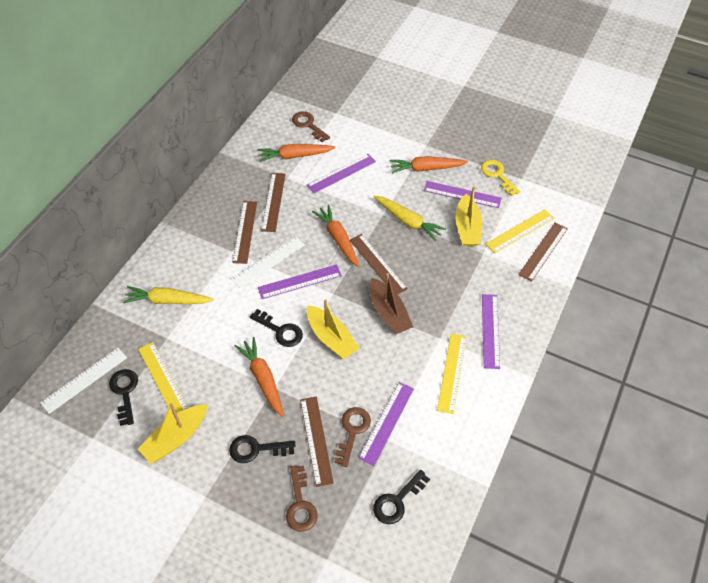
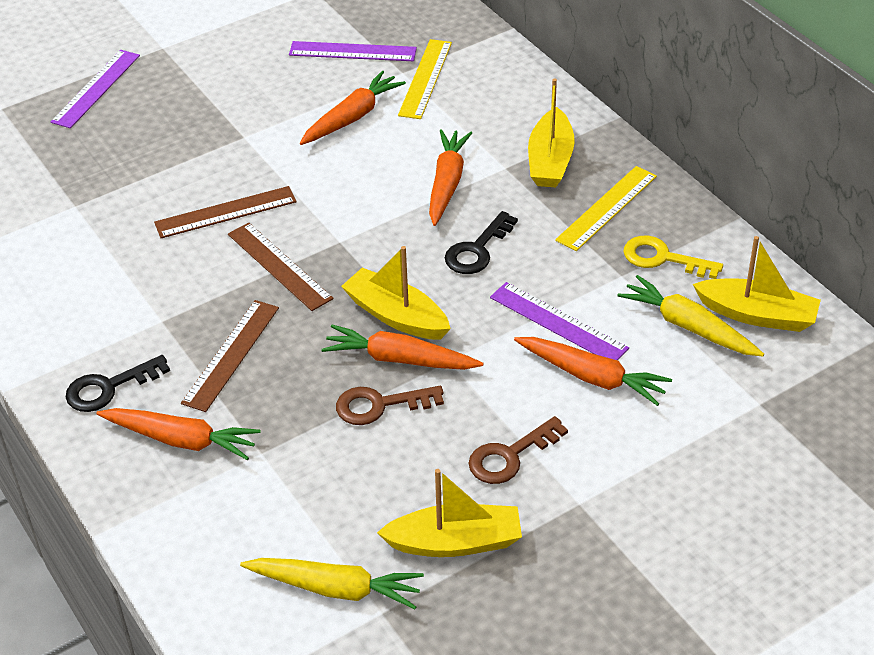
black key: [109,369,138,426] [229,435,295,463] [250,309,303,347] [373,470,430,524] = 4 -> [66,355,170,412] [445,211,518,274] = 2
brown boat: [369,273,413,334] = 1 -> none = 0
brown key: [286,465,318,532] [292,111,330,142] [335,407,371,467] = 3 -> [336,386,444,425] [468,416,568,484] = 2
brown ruler: [232,201,257,264] [261,173,285,232] [300,397,334,487] [350,234,408,295] [518,222,568,282] = 5 -> [154,186,297,238] [181,300,279,412] [228,223,334,311] = 3
orange carrot: [235,337,284,417] [258,144,336,162] [312,205,359,267] [390,156,468,174] = 4 -> [96,408,261,460] [300,71,406,145] [321,325,484,370] [429,129,472,226] [514,337,672,406] = 5
purple ruler: [258,264,342,299] [307,154,376,193] [358,382,414,466] [424,181,501,208] [482,294,500,369] = 5 -> [51,50,140,128] [289,41,417,61] [490,282,629,360] = 3
white ruler: [40,348,127,414] [231,236,305,288] = 2 -> none = 0
yellow boat: [138,403,207,464] [307,299,360,359] [455,186,482,246] = 3 -> [341,246,451,340] [377,469,522,557] [528,78,575,188] [693,236,821,332] = 4
yellow ruler: [138,342,188,415] [437,333,467,414] [486,209,554,253] = 3 -> [398,39,452,119] [555,166,657,251] = 2

